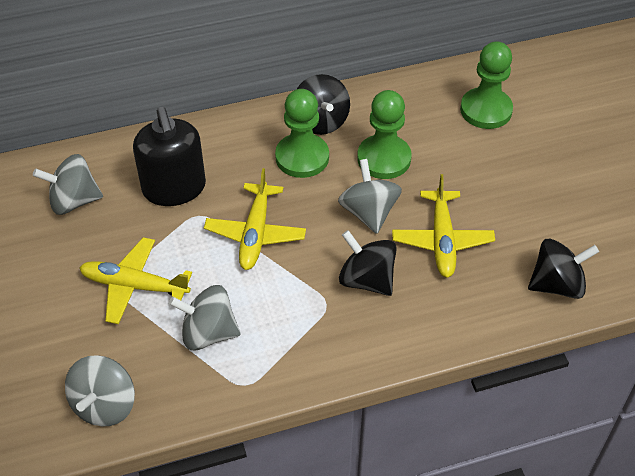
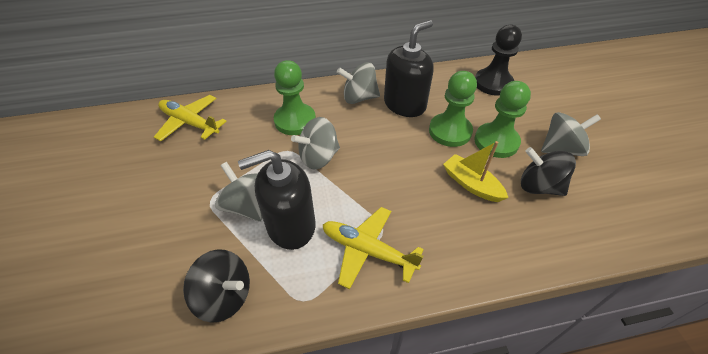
black pawn: none = 0 -> [475,25,522,96] = 1
black soap dispenser: [133,107,206,206] = 1 -> [238,150,315,250] [384,20,434,117] = 2
black spinning top: [297,74,350,135] [339,230,397,296] [528,239,599,299] = 3 -> [183,249,250,323] [521,147,576,196] = 2
yellow boat: none = 0 -> [443,141,508,202] = 1
yellow plane: [79,237,192,324] [204,168,306,270] [392,174,495,278] = 3 -> [154,95,227,141] [323,207,424,289] = 2

